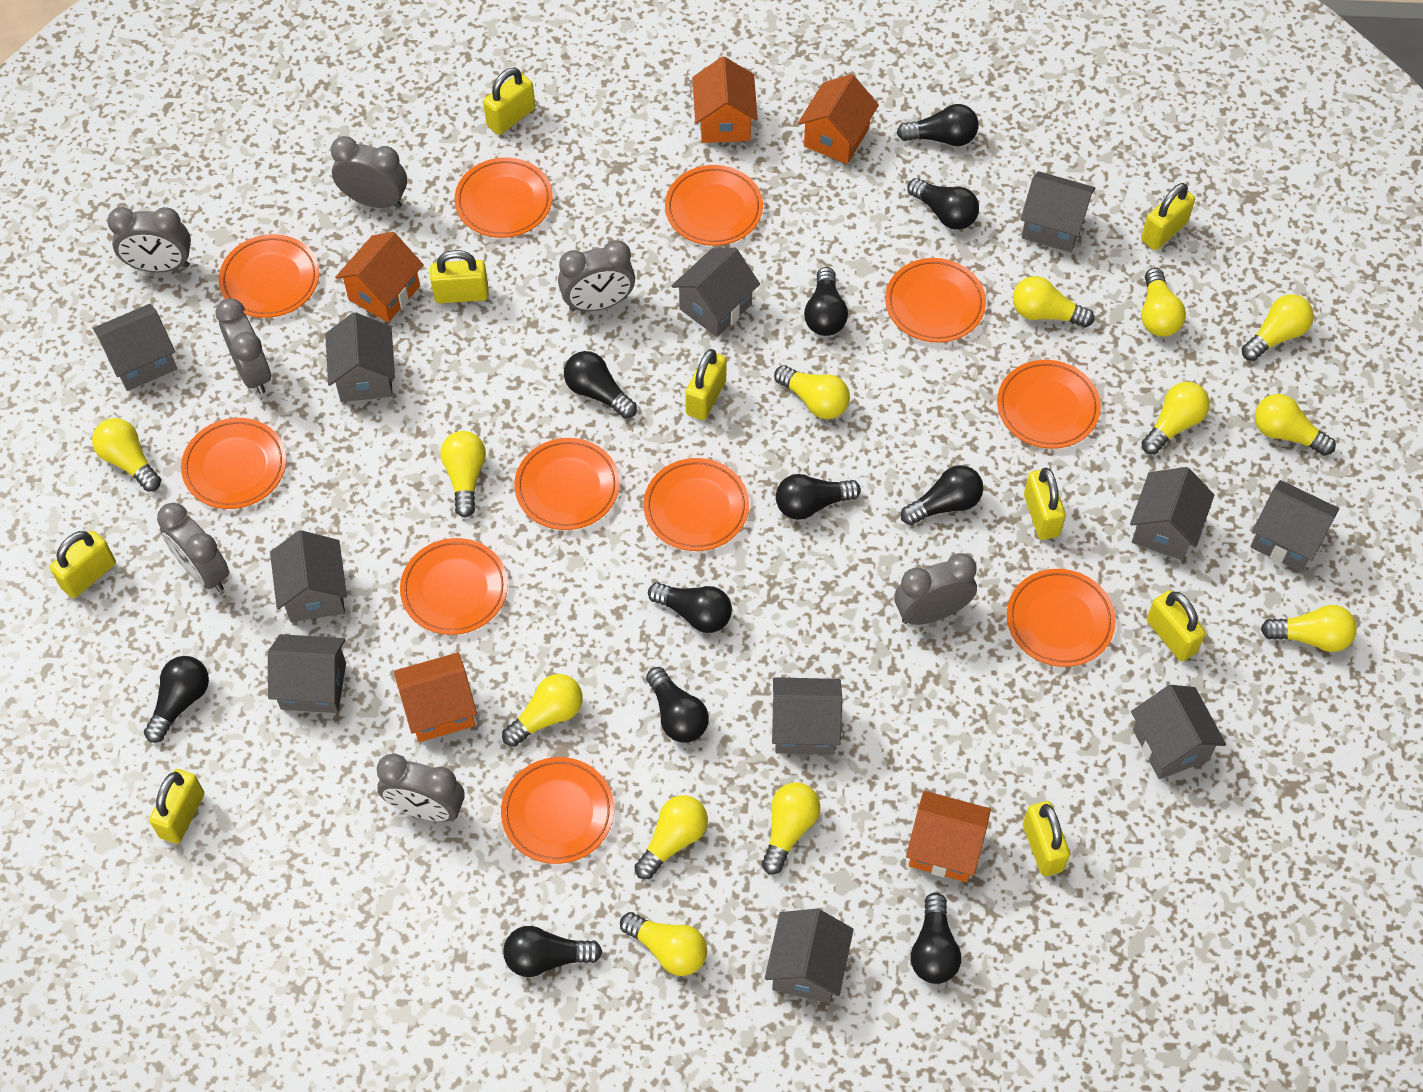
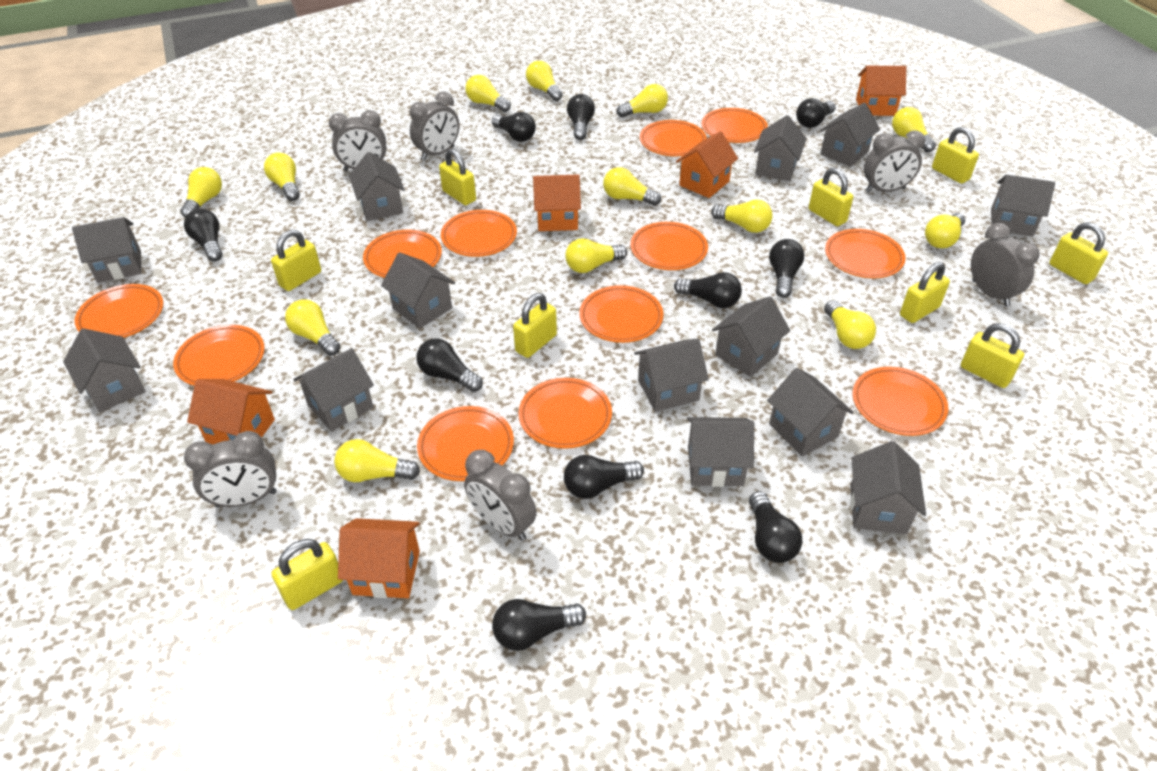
black light bulb: [144,656,209,743] [504,926,602,977] [564,351,637,419] [646,667,709,743] [648,582,732,633] [776,474,861,520] [804,267,848,336] [897,104,979,146] [901,465,983,525] [907,178,979,230] [911,893,961,984] = 11 -> [184,209,222,262] [417,338,483,392] [492,112,536,142] [492,599,586,651] [564,455,644,499] [567,94,595,140] [674,272,742,308] [749,491,802,563] [769,239,804,298] [796,98,836,128] = 10
grey clock: [107,207,191,272] [157,503,229,592] [216,298,271,394] [331,136,407,208] [377,753,465,822] [558,240,635,311] [895,553,977,625] = 7 -> [184,431,277,507] [329,110,386,171] [410,91,459,160] [464,450,537,541] [864,130,925,192] [971,223,1040,307] = 6
grey house: [93,304,177,391] [268,634,346,713] [270,530,347,622] [325,312,395,402] [672,248,760,337] [765,909,854,1003] [772,677,842,755] [1021,171,1095,252] [1130,467,1214,560] [1131,685,1226,779] [1250,480,1339,572] = 11 -> [63,328,146,412] [72,217,141,283] [293,348,374,432] [349,152,405,221] [381,252,455,328] [634,338,709,412] [687,417,754,487] [712,297,790,377] [754,115,807,181] [767,368,854,456] [820,103,880,167] [850,441,926,534] [991,174,1055,237] = 13
orange plate: [181,418,286,509] [219,234,319,318] [400,538,508,635] [455,157,553,238] [501,757,614,864] [514,438,620,530] [644,458,749,551] [665,165,763,246] [885,258,986,343] [997,360,1101,449] [1007,569,1116,667] = 11 -> [74,284,163,338] [173,325,265,386] [363,230,442,278] [417,406,514,481] [441,210,517,257] [519,378,612,449] [579,285,664,343] [631,222,708,270] [640,120,707,156] [702,108,768,143] [825,229,906,278] [853,367,948,436] = 12

